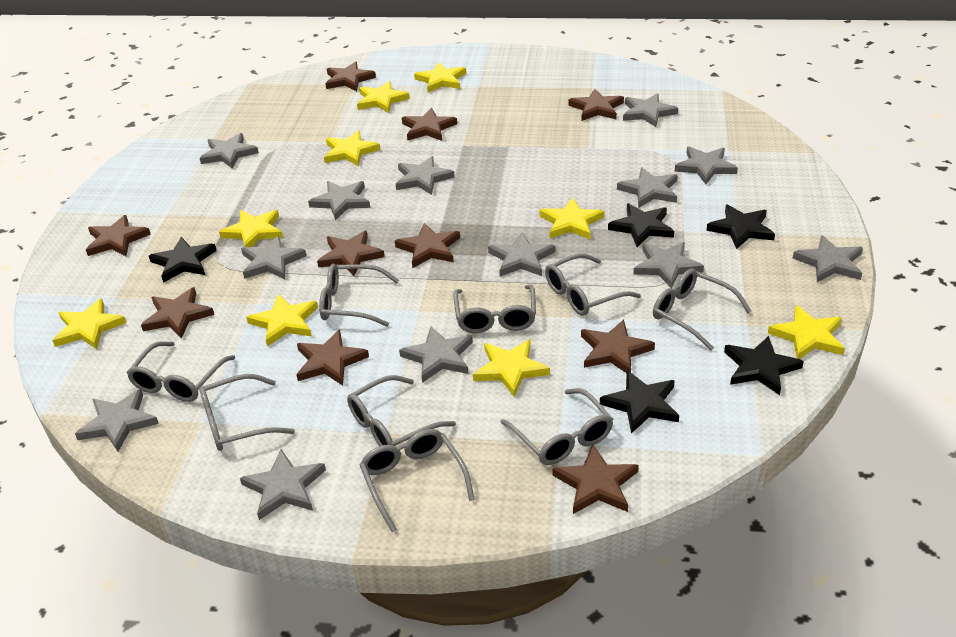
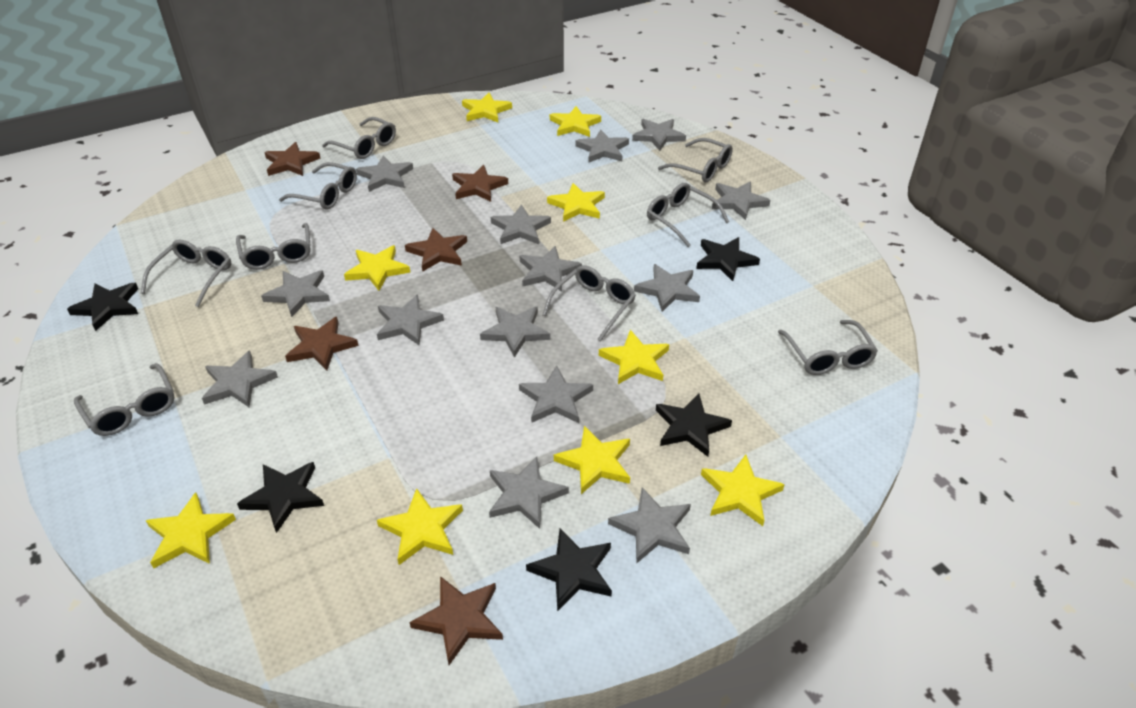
brown star: [86,215,151,256] [141,287,214,339] [296,330,369,385] [317,231,385,276] [325,62,376,91] [395,223,460,268] [402,108,457,141] [553,444,639,514] [569,89,624,121] [581,319,655,373] = 10 -> [264,142,321,176] [285,317,359,371] [405,228,467,272] [409,576,503,665] [452,165,508,202] = 5
grey star: [75,389,159,452] [200,133,259,169] [240,449,326,520] [241,235,306,280] [308,181,370,220] [396,156,455,195] [399,327,473,383] [488,232,555,277] [617,167,678,208] [623,93,678,127] [633,242,704,288] [675,147,738,184] [793,235,863,282] = 13 -> [202,350,278,407] [261,270,330,317] [356,155,413,192] [377,294,444,345] [480,307,550,358] [489,457,569,529] [491,204,551,244] [519,365,593,423] [520,246,582,291] [575,130,629,163] [608,487,691,564] [632,119,686,151] [634,264,700,312] [712,182,770,220] = 14

